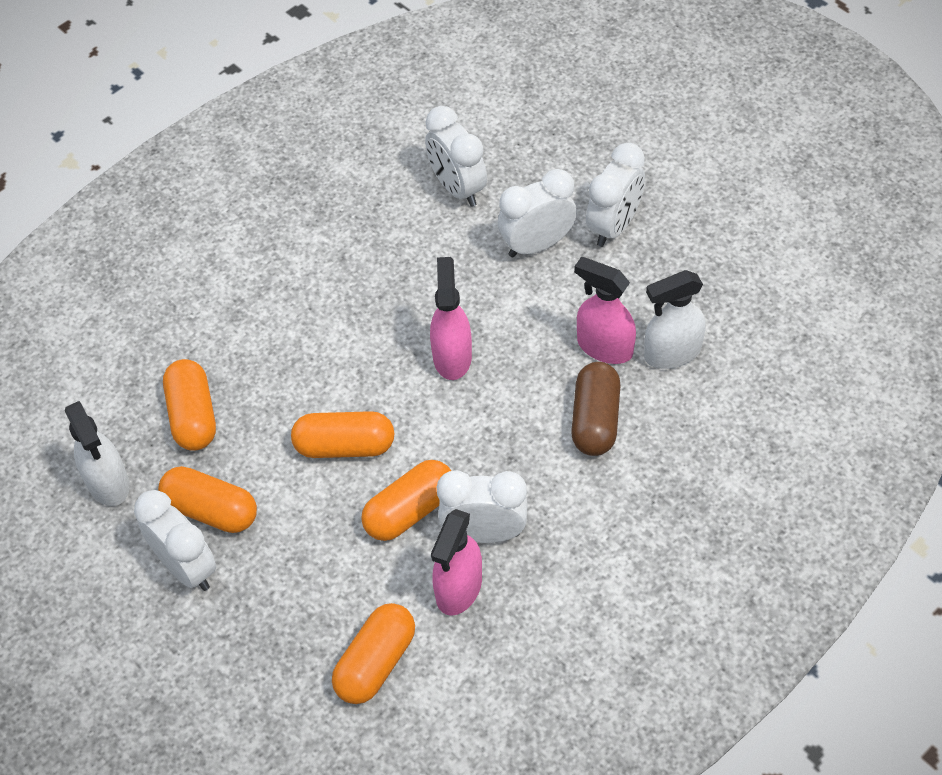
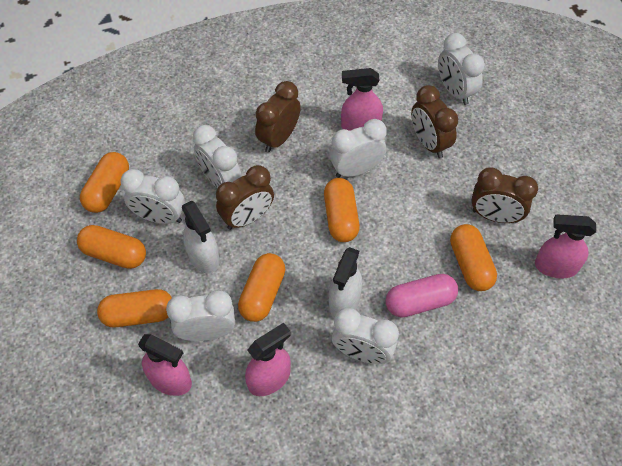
brown capsule: [571,362,621,456] = 1 -> none = 0
brown clock: none = 0 -> [216,165,274,230] [255,81,301,153] [411,85,458,158] [471,167,538,223] = 4
orange capsule: [158,466,257,533] [163,359,216,451] [291,411,394,458] [332,603,415,704] [361,460,451,541] = 5 -> [77,225,146,269] [80,152,129,213] [97,289,172,327] [238,253,286,322] [324,178,360,242] [450,224,497,291] = 6
pink capsule: none = 0 -> [386,274,458,317] = 1
pink spray bottle: [430,257,472,380] [431,509,482,616] [574,257,636,364] = 3 -> [138,334,192,396] [245,323,291,396] [341,68,383,131] [535,214,596,279] = 4
white clock: [134,490,216,591] [425,106,487,207] [437,470,527,543] [497,169,577,258] [586,143,645,247] = 5 -> [120,169,185,224] [166,290,235,341] [193,125,242,188] [330,119,387,178] [332,308,399,364] [438,33,485,105] = 6

